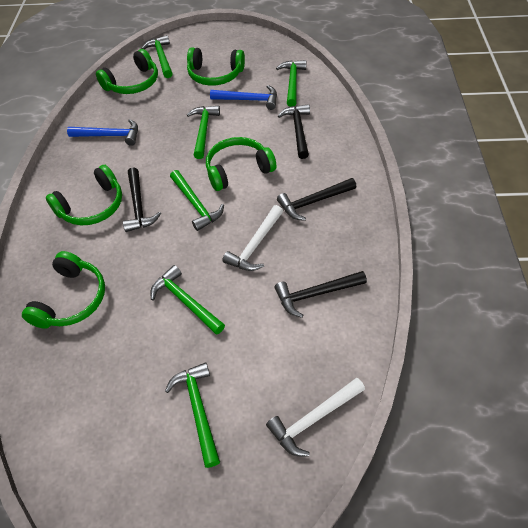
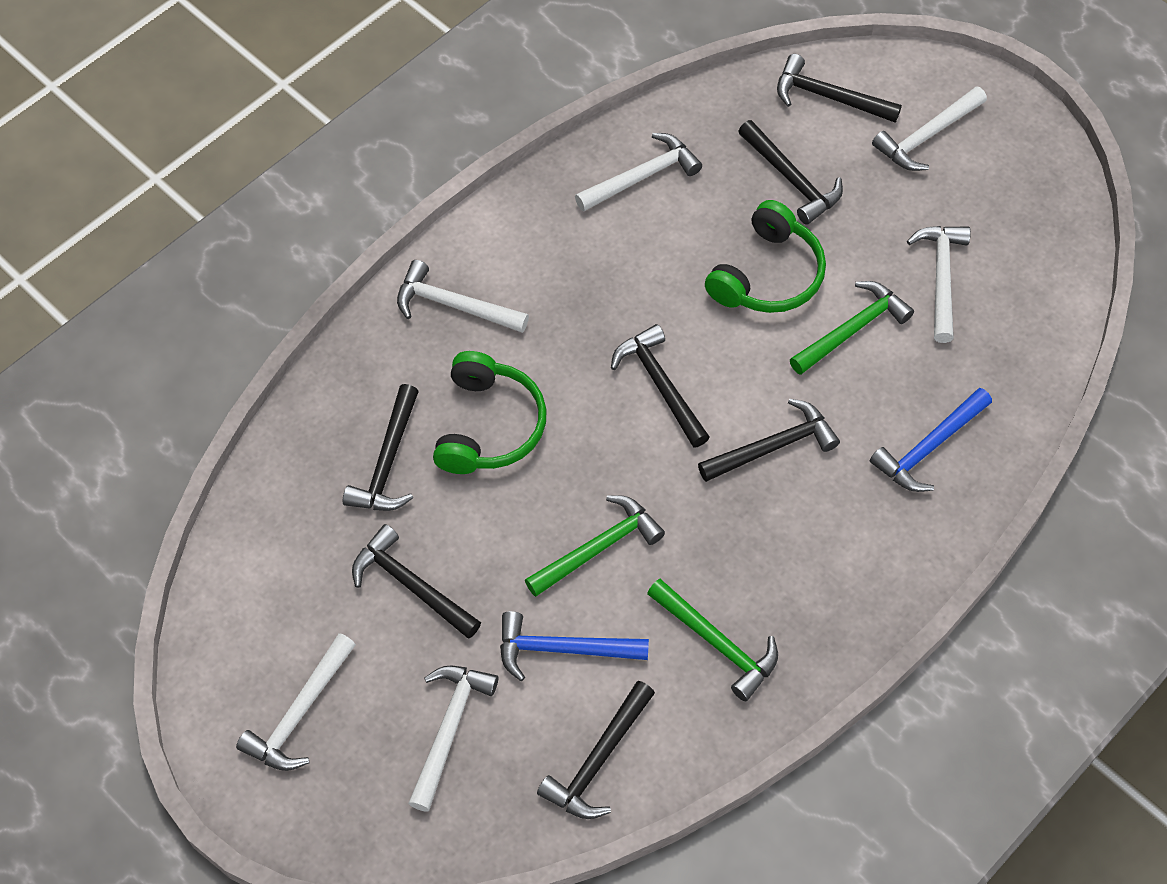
black hammer: [123,167,161,232] [275,271,367,318] [277,178,356,221] [278,104,310,159] = 4 -> [343,384,419,511] [352,524,481,639] [537,681,655,819] [611,324,710,448] [698,399,840,482] [738,120,843,225] [777,54,902,122] = 7
green hammer: [142,35,173,78] [150,265,225,335] [165,362,220,468] [170,170,224,231] [187,106,220,159] [276,60,307,107] = 6 -> [525,495,665,597] [647,579,778,701] [790,281,914,375] = 3
green headphones: [22,251,105,329] [46,165,122,226] [96,49,158,94] [187,47,245,86] [206,137,276,191] = 5 -> [433,351,547,474] [705,200,826,313] = 2
white hammer: [223,205,283,271] [266,378,365,457] = 2 -> [236,633,356,771] [397,260,529,333] [408,666,498,812] [575,133,702,211] [872,87,987,171] [907,226,971,343] = 6

